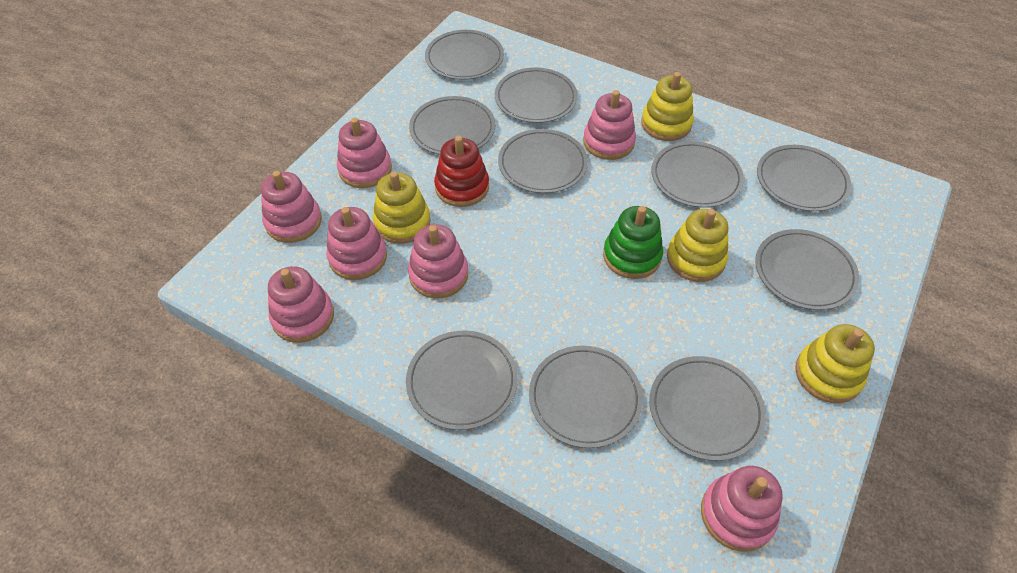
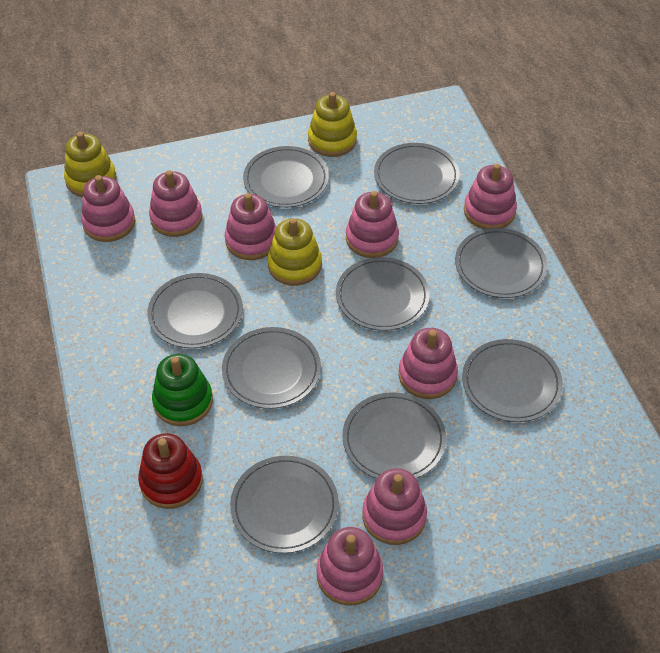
grey plate: [406,330,518,430] [409,96,496,155] [425,30,504,80] [495,67,578,123] [498,129,588,193] [529,346,643,448] [649,356,766,461] [651,141,744,208] [755,229,859,310] [757,145,851,212] = 10 -> [147,273,243,348] [222,327,321,409] [230,456,339,553] [243,146,329,208] [336,257,430,331] [342,392,446,479] [374,143,460,204] [455,228,547,298] [462,339,563,422] = 9
pink stacking toy: [261,171,322,243] [268,266,334,343] [326,207,387,280] [337,118,392,188] [408,224,468,299] [583,90,636,160] [701,466,783,552] = 7 -> [81,175,135,242] [149,170,202,237] [225,193,277,260] [317,527,383,606] [346,191,399,258] [362,468,427,545] [399,328,458,399] [464,164,517,229] = 8
yellow stacking toy: [373,172,431,244] [641,72,694,141] [667,209,728,282] [795,324,875,403] = 4 -> [64,132,117,197] [267,218,322,286] [308,92,357,157] = 3

